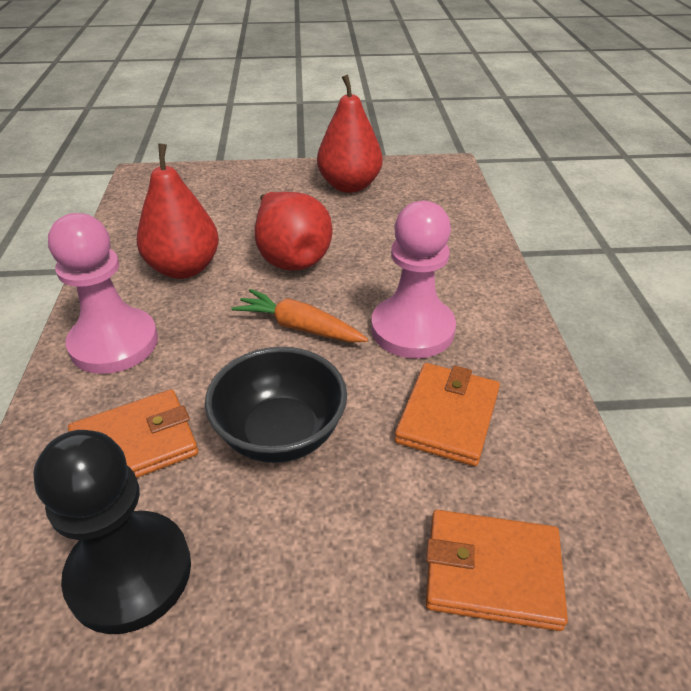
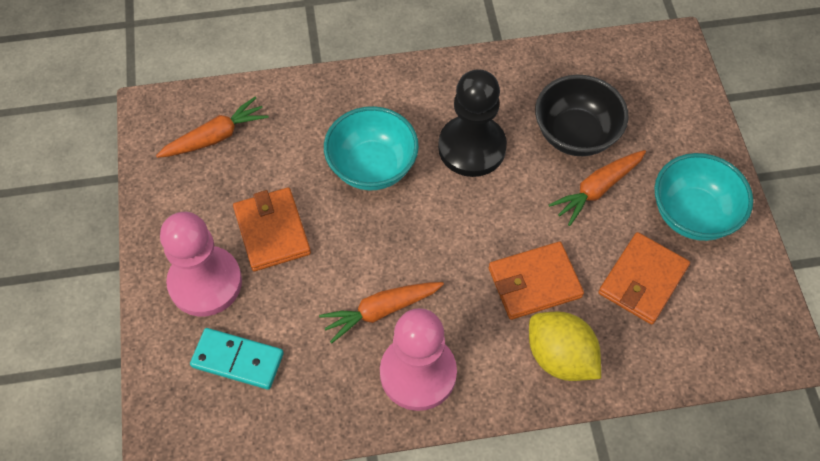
orange carrot: [231,289,368,343] = 1 -> [156,97,269,158] [319,282,444,344] [549,150,646,226] = 3
red pear: [137,143,219,279] [255,192,333,271] [317,75,383,193] = 3 -> none = 0
turquoise bowl: none = 0 -> [324,106,419,191] [654,153,753,241] = 2
turquoise domino: none = 0 -> [190,328,284,390] = 1
yellow lemon: none = 0 -> [529,312,601,381] = 1

